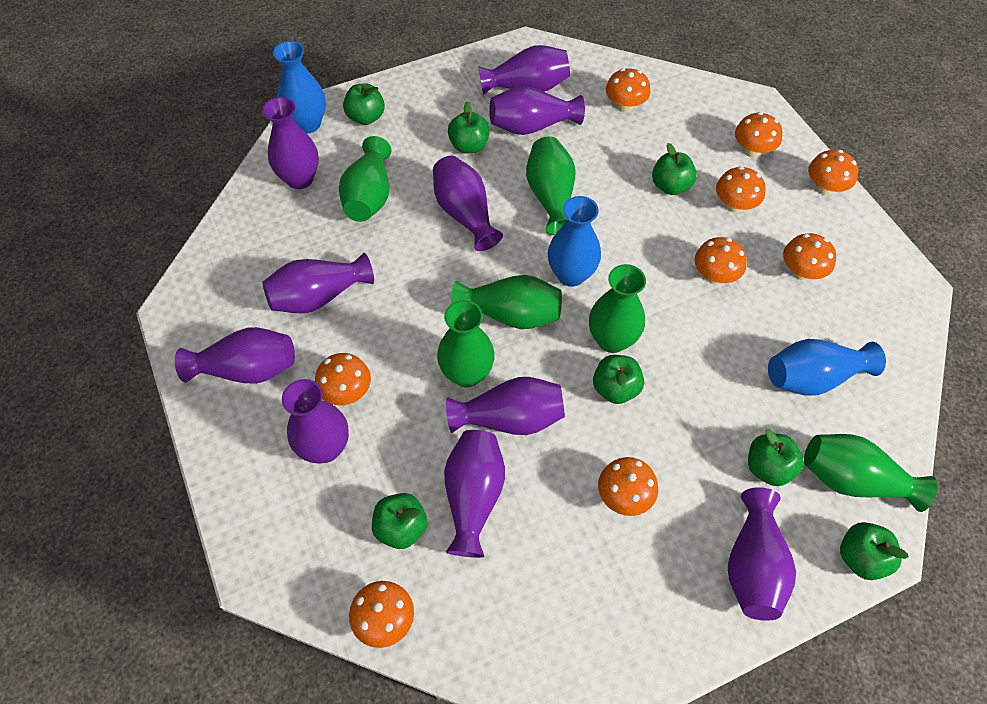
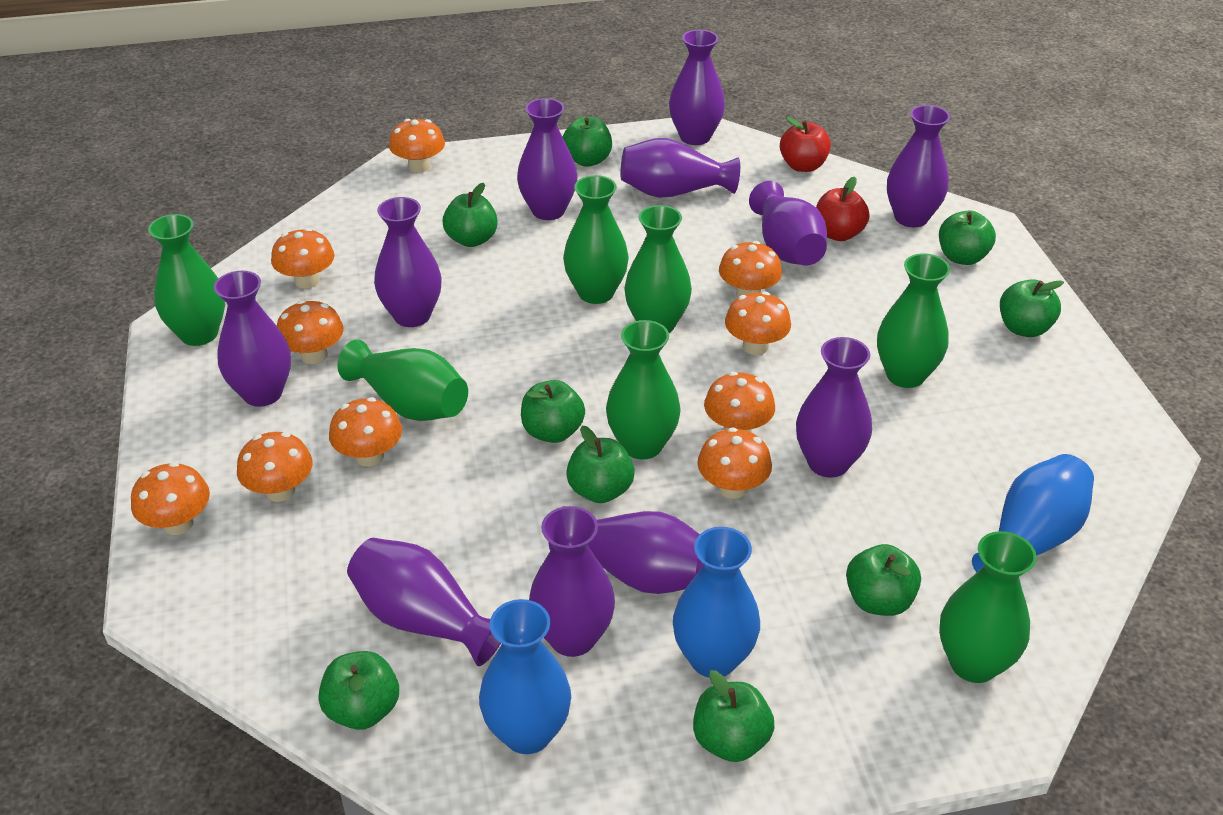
green apple: [343,83,385,125] [372,493,427,549] [448,101,490,153] [593,355,644,404] [652,143,697,195] [748,429,804,486] [840,522,909,580] = 7 -> [319,651,399,730] [443,183,498,247] [521,380,585,443] [563,117,612,167] [566,426,635,503] [693,670,774,762] [846,544,921,616] [939,210,996,265] [1000,279,1064,337] = 9
green vase: [339,136,391,222] [437,300,495,387] [451,275,562,329] [526,137,575,235] [589,264,646,353] [804,434,937,512] = 6 -> [148,214,225,346] [338,339,468,421] [563,175,629,304] [606,320,681,460] [624,205,692,333] [877,253,950,388] [939,531,1037,683] = 7
orange mushroom: [315,353,371,406] [349,581,414,648] [598,457,658,516] [606,68,650,113] [695,237,747,284] [716,166,766,213] [735,112,783,158] [783,233,836,280] [808,150,859,196] = 9 -> [131,462,210,535] [237,432,312,502] [271,228,335,289] [277,300,344,364] [329,397,402,467] [389,119,445,173] [697,427,772,499] [704,372,775,432] [719,241,782,298] [725,291,791,355] = 10
purple vase: [175,327,295,384] [262,97,319,189] [262,253,374,314] [282,379,349,464] [433,155,503,251] [444,430,505,558] [446,377,565,435] [478,45,570,95] [489,86,585,135] [728,487,796,621] = 10 -> [214,271,291,407] [347,538,501,666] [374,197,442,327] [517,98,578,220] [529,506,615,657] [549,506,703,594] [620,138,740,198] [669,30,725,145] [749,181,827,266] [796,337,872,478] [887,105,950,227] = 11
red apple: none = 0 -> [780,117,831,172] [816,177,870,241] = 2

